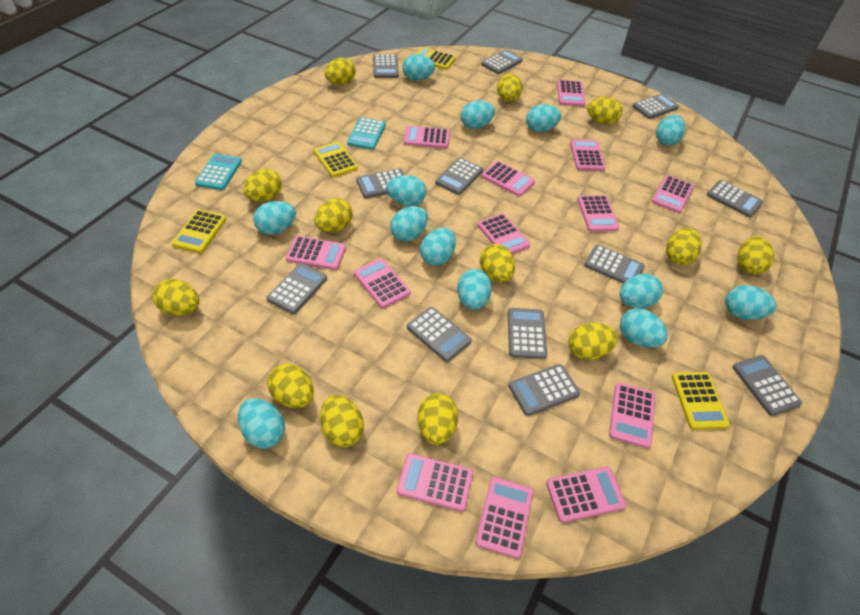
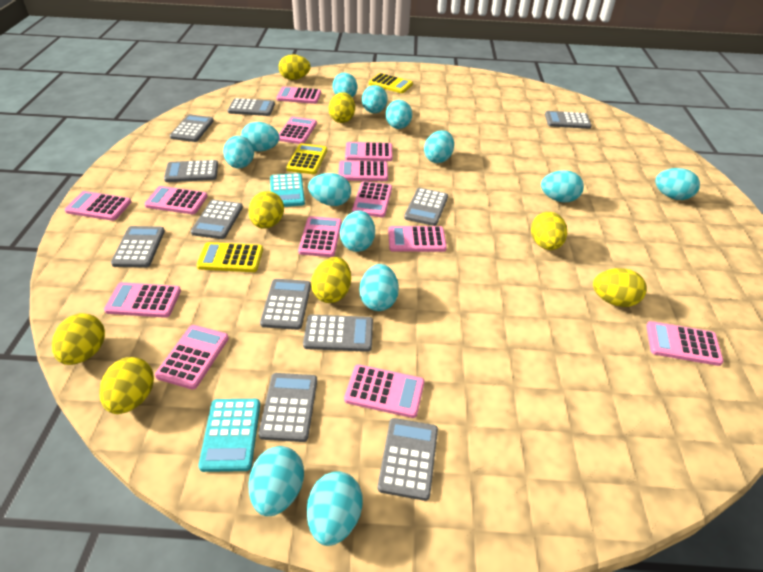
grey calculator: [266,263,327,314] [356,168,404,198] [373,54,399,78] [407,307,472,362] [435,158,483,195] [481,50,523,74] [508,308,547,359] [509,364,580,416] [584,245,645,284] [632,94,679,119] [707,180,763,217] [732,355,802,416] = 12 -> [111,226,165,268] [164,160,218,182] [170,114,214,142] [191,200,243,239] [228,98,275,116] [258,373,317,442] [260,279,311,330] [303,315,373,352] [378,418,438,501] [404,188,448,226] [545,111,592,129] = 11
yellow calculator: [172,210,227,253] [314,141,358,177] [416,47,456,70] [672,372,730,430] = 4 -> [197,242,263,272] [286,143,327,174] [369,73,413,93] = 3
yellow egg: [153,279,199,316] [243,169,282,202] [267,364,314,408] [314,198,353,232] [320,395,364,447] [324,58,356,85] [418,393,458,445] [480,244,515,282] [497,73,522,102] [569,323,618,360] [587,97,623,125] [666,228,702,265] [738,236,774,275] = 13 -> [52,313,105,365] [99,357,154,414] [248,191,284,229] [279,54,310,80] [311,257,351,303] [329,92,355,123] [531,212,567,250] [593,268,647,307] = 8

